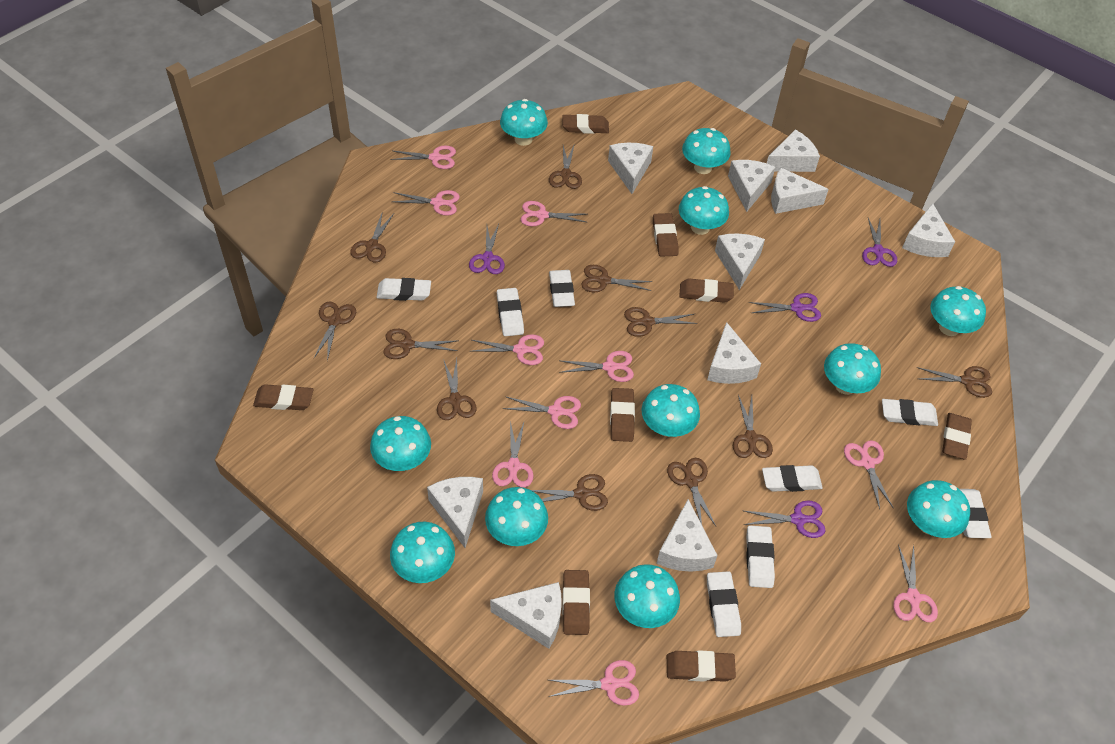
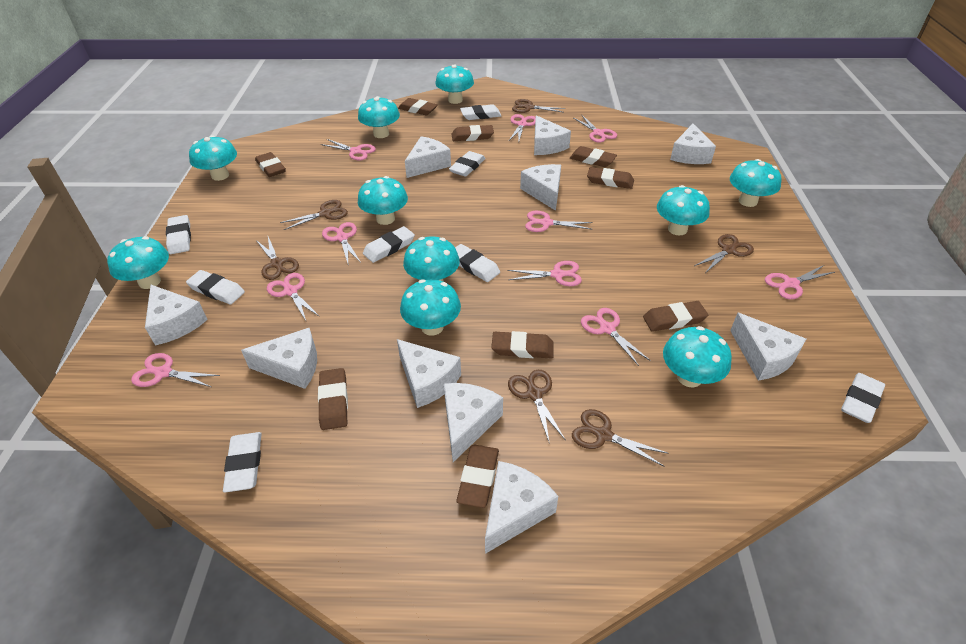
brown eraser: [253,384,313,410] [563,114,609,134] [563,570,590,635] [610,388,635,442] [653,213,679,257] [667,650,736,682] [679,278,734,303] [942,413,972,460] = 8 -> [255,152,286,177] [318,368,348,430] [398,98,437,115] [452,125,494,141] [456,445,499,508] [491,331,554,359] [570,146,617,167] [587,167,634,189] [643,301,708,332] = 9
brown scissors: [314,301,356,361] [350,211,394,263] [383,329,459,359] [437,359,477,420] [531,474,608,511] [549,145,582,189] [581,265,653,292] [624,307,698,337] [667,458,716,526] [733,395,773,458] [917,366,992,398] = 11 -> [256,237,299,280] [280,200,348,230] [508,370,565,444] [512,99,565,113] [572,409,669,466] [694,234,754,273] = 6
purple scissors: [469,224,505,274] [744,500,826,538] [749,293,821,322] [862,218,897,267] = 4 -> none = 0
turquoise mushroom: [370,416,431,471] [390,522,455,583] [485,487,548,546] [500,99,548,146] [614,564,680,628] [642,384,700,437] [679,186,729,235] [682,128,731,174] [824,343,881,395] [907,480,970,538] [930,286,986,336] = 11 -> [107,236,169,289] [189,135,237,181] [358,96,400,138] [358,176,408,225] [400,279,461,336] [403,236,460,282] [435,64,474,104] [657,185,710,236] [663,326,732,387] [730,159,781,207] = 10

